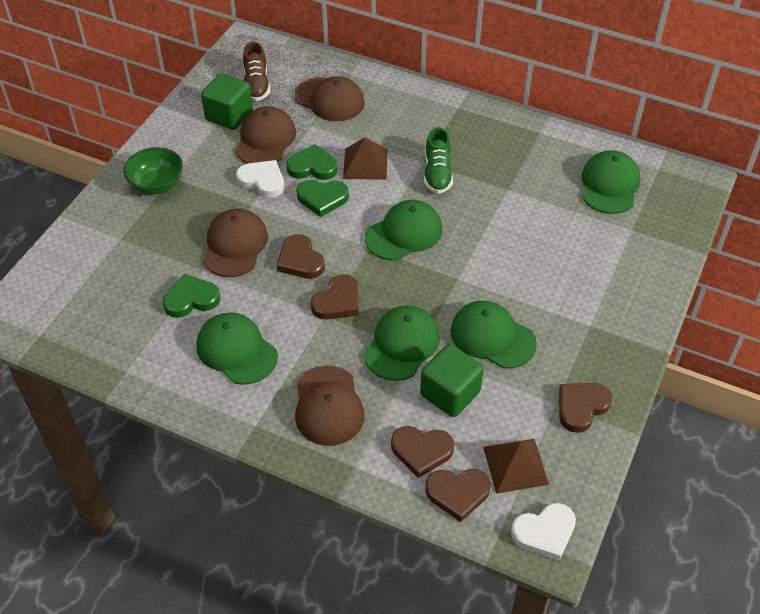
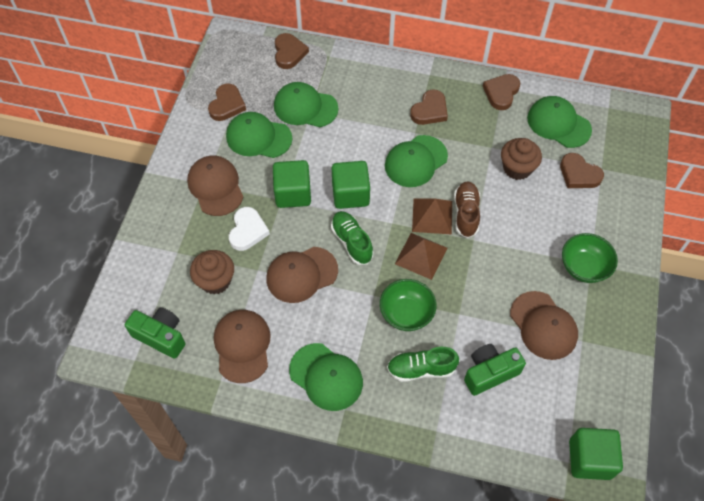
brown cupcake: none = 0 -> [190,250,234,295] [501,138,542,180] = 2
green bowl: [124,147,183,195] = 1 -> [380,279,437,331] [562,233,618,283] = 2
green camera: none = 0 -> [125,307,185,359] [464,344,526,396] = 2
green cube: [201,73,253,130] [420,344,484,417] = 2 -> [273,160,311,208] [332,161,370,209] [569,428,623,480] = 3
green heart: [163,274,220,318] [286,144,338,180] [296,180,349,217] = 3 -> none = 0
green shoe: [424,127,453,194] = 1 -> [331,211,374,265] [387,347,459,382] = 2
white heart: [236,160,284,198] [511,503,576,561] = 2 -> [229,207,270,251] = 1

